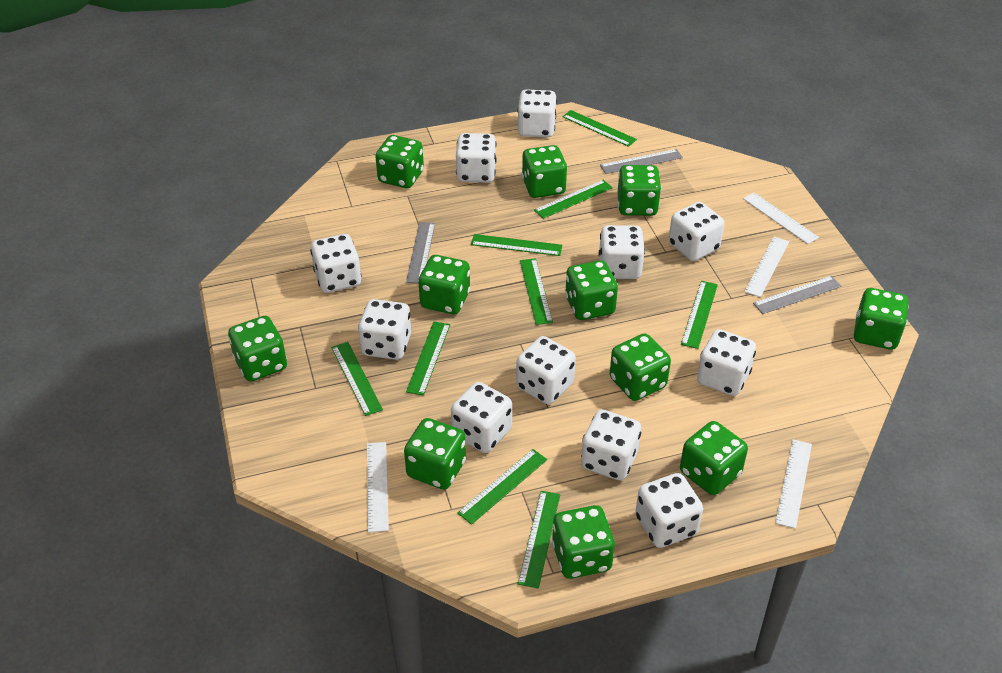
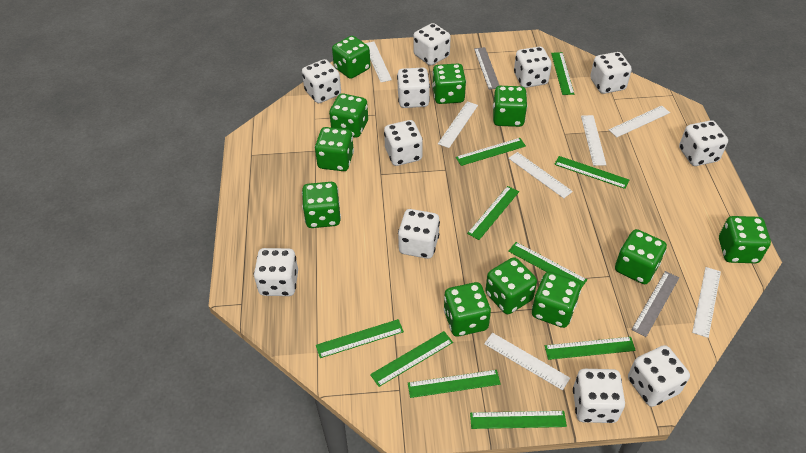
green ruler: [331,342,383,416] [406,321,450,396] [457,449,547,525] [471,234,563,256] [518,491,560,588] [520,258,553,325] [534,180,613,219] [562,110,637,147] [681,281,718,349] = 9 -> [316,319,404,358] [370,331,453,387] [408,370,500,398] [456,138,526,166] [467,186,519,240] [470,411,567,429] [508,242,587,288] [545,337,636,360] [551,52,574,95] [554,156,629,189] = 10
grey ruler: [406,222,435,284] [600,149,683,174] [753,276,841,314] = 3 -> [474,47,500,90] [631,271,679,337] = 2
white ruler: [367,442,389,533] [743,193,819,244] [744,237,789,297] [775,439,812,529] = 4 -> [365,42,392,82] [438,101,478,148] [484,333,570,390] [508,152,573,198] [581,115,606,166] [609,106,670,137] [692,267,721,338] = 7

